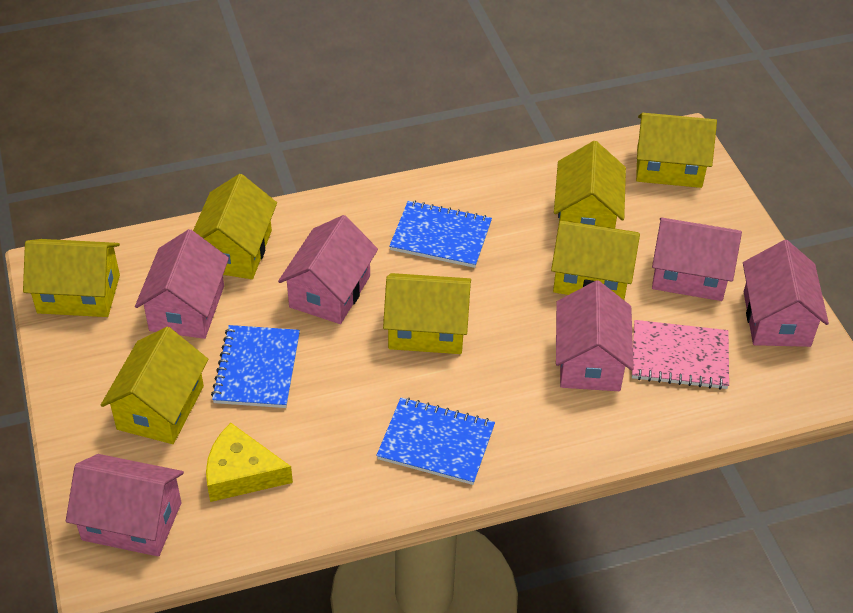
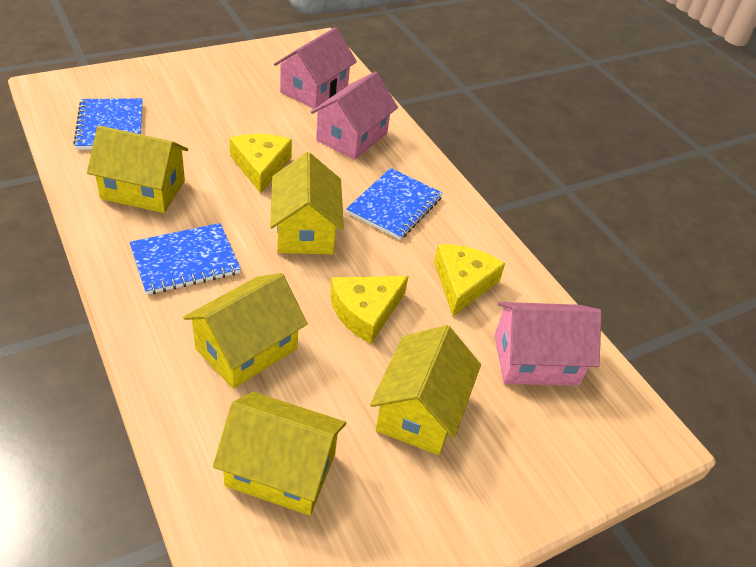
pink house: [66,454,184,557] [135,229,229,339] [278,215,378,324] [556,280,634,391] [652,217,742,301] [743,240,829,347] = 6 -> [274,27,357,109] [311,71,398,160] [494,302,602,386] = 3
pink notebook: [632,320,729,390] = 1 -> none = 0
yellow cheese: [206,423,293,502] = 1 -> [229,134,292,194] [330,276,409,344] [434,244,505,316] = 3
yellow house: [23,239,120,317] [101,327,208,444] [193,174,277,279] [383,273,471,354] [551,220,640,300] [554,141,626,228] [636,113,717,188] = 7 -> [87,125,188,213] [183,273,308,389] [213,392,346,515] [270,152,344,255] [370,325,481,455] = 5

